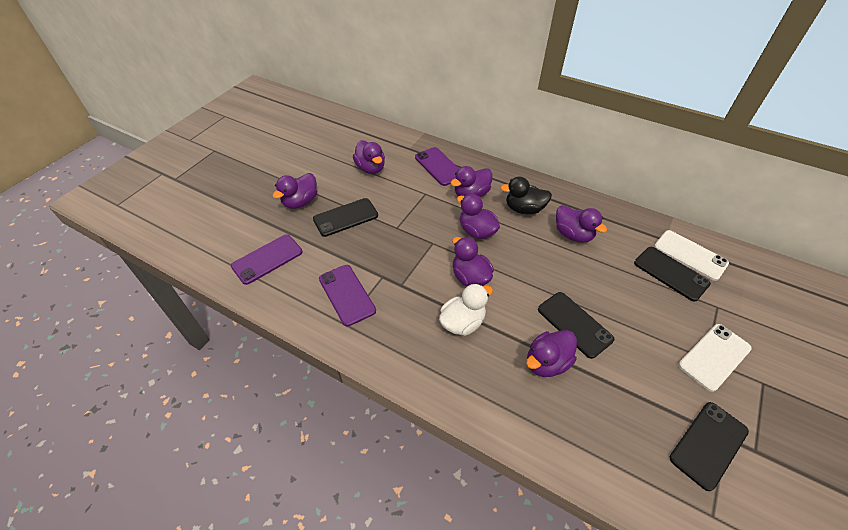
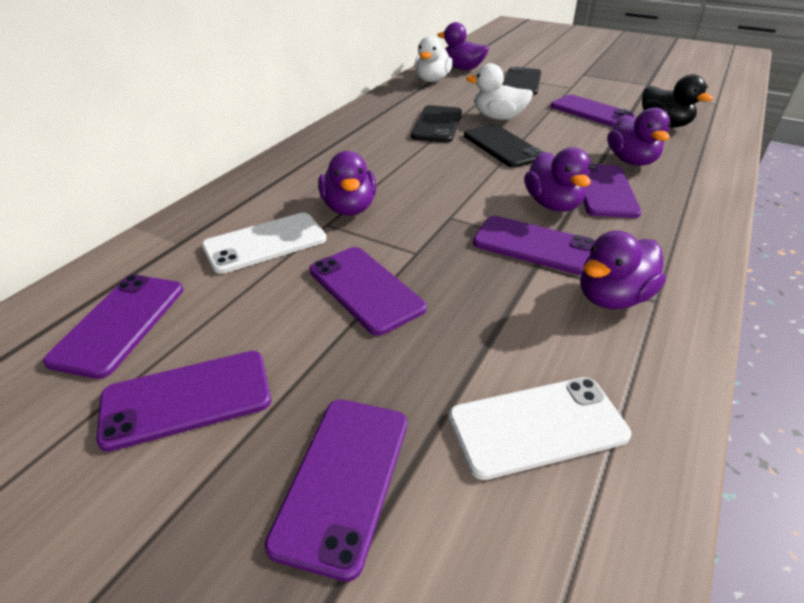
black phone: [313,198,378,237] [538,292,614,359] [634,247,711,302] [670,402,749,491] = 4 -> [411,105,462,143] [464,124,543,168] [503,66,541,95] = 3
purple duck: [273,173,317,209] [353,140,385,174] [451,166,493,197] [452,237,494,286] [457,194,500,239] [526,330,577,377] [556,205,607,243] = 7 -> [318,151,376,215] [437,22,489,70] [524,147,592,211] [581,231,666,309] [607,107,671,166] = 5
purple phone: [231,234,303,285] [319,265,376,326] [415,147,459,186] = 3 -> [43,275,183,379] [96,351,271,452] [265,399,407,582] [309,247,427,336] [473,216,594,275] [550,94,635,127] [583,163,642,218] = 7
white duck: [439,283,493,336] = 1 -> [414,36,453,82] [466,63,533,120] = 2

